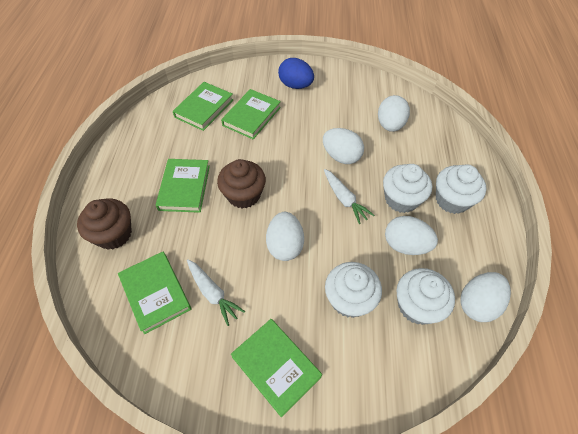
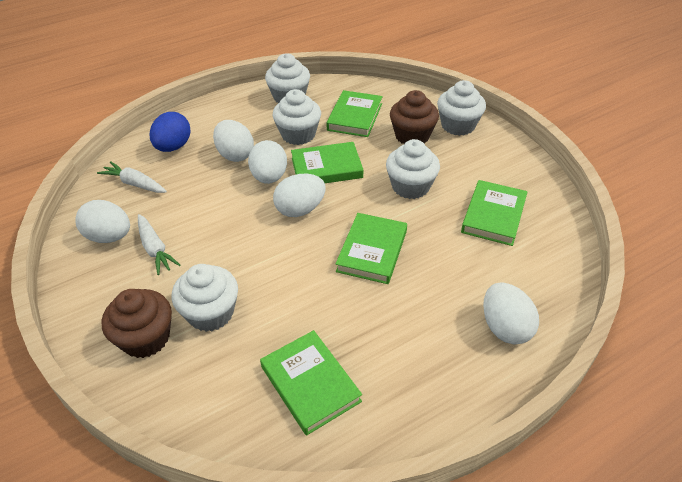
white cupcake: [325,262,382,318] [383,164,432,213] [396,268,455,325] [436,165,486,214] = 4 -> [172,264,238,332] [265,53,310,103] [272,89,321,145] [386,139,440,199] [437,80,486,136] = 5

